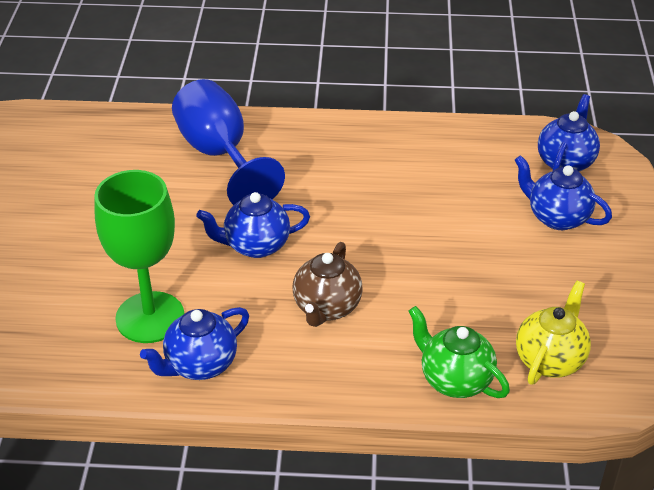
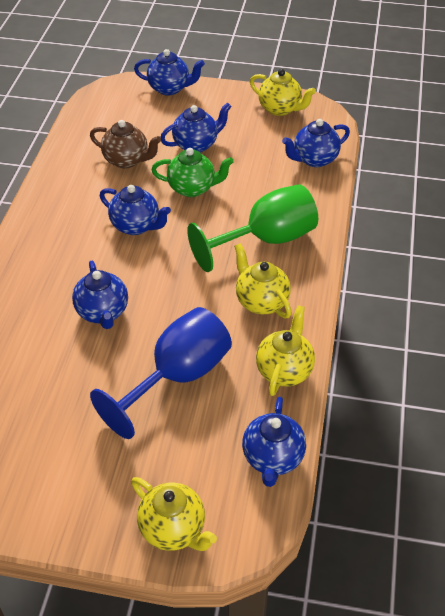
blue teapot: [140,307,249,380] [196,192,310,258] [515,155,612,230] [538,94,600,172] = 4 -> [72,261,128,329] [100,185,171,235] [134,49,205,96] [160,103,232,153] [242,397,306,487] [282,119,350,167] = 6
yellow teapot: [516,281,591,385] = 1 -> [131,477,217,551] [234,244,292,318] [250,69,316,116] [256,305,315,396] = 4

